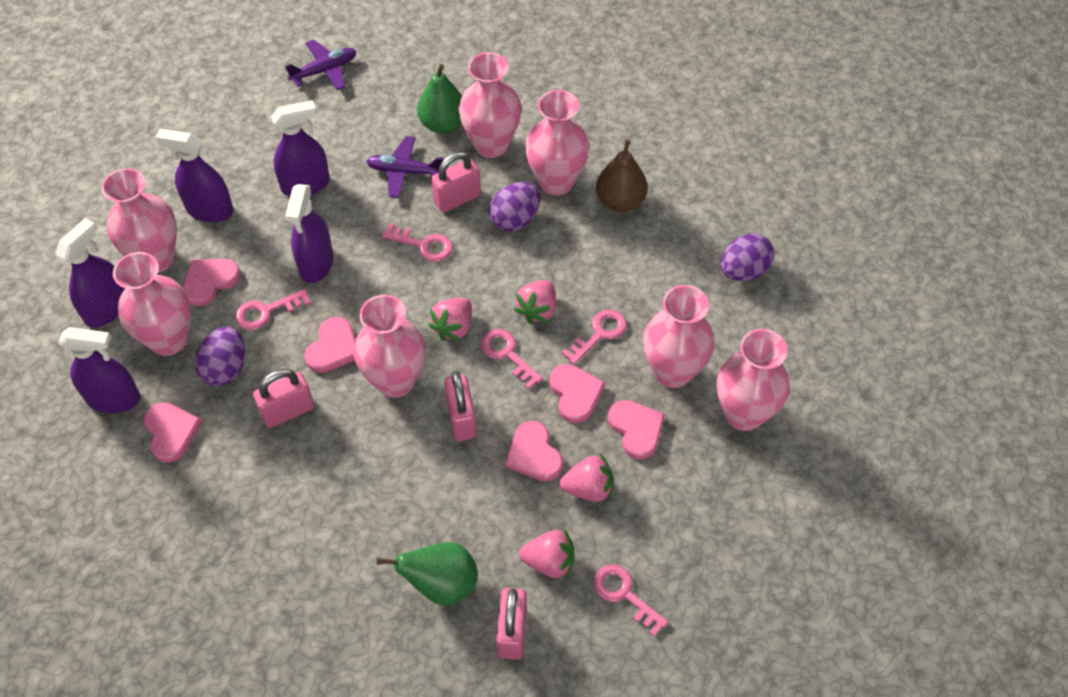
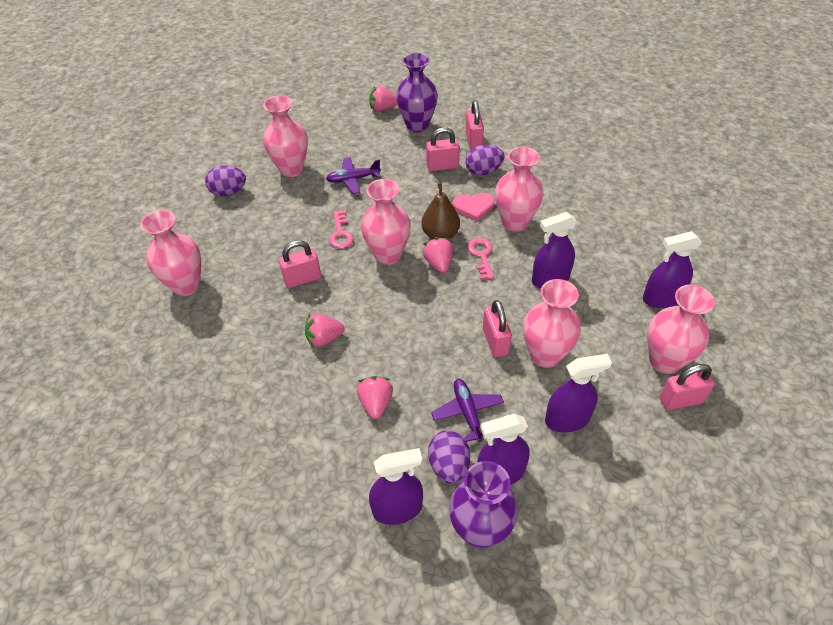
green pear: [377,542,478,606] [417,64,462,133] = 2 -> none = 0
pink heart: [144,402,202,463] [183,259,240,306] [304,317,356,373] [505,421,563,481] [550,364,605,423] [608,400,665,460] = 6 -> [453,193,495,221] = 1
pink key: [235,289,311,330] [382,223,453,262] [481,329,543,389] [561,309,627,365] [593,565,668,637] = 5 -> [329,210,354,249] [468,238,494,280] = 2
pink padlock: [253,369,314,428] [431,152,481,213] [444,371,477,441] [497,588,527,660] = 4 -> [279,240,321,288] [426,127,460,171] [466,101,484,150] [483,300,512,357] [659,364,715,410] = 5
pink vase: [101,168,177,273] [113,252,191,356] [354,295,425,398] [459,52,522,158] [525,90,590,195] [643,285,715,388] [716,329,790,431] = 7 -> [140,210,201,296] [263,95,308,177] [361,179,411,265] [495,147,544,232] [523,279,581,368] [647,284,715,374] = 6
purple vase: none = 0 -> [396,53,438,133] [449,461,518,549] = 2

